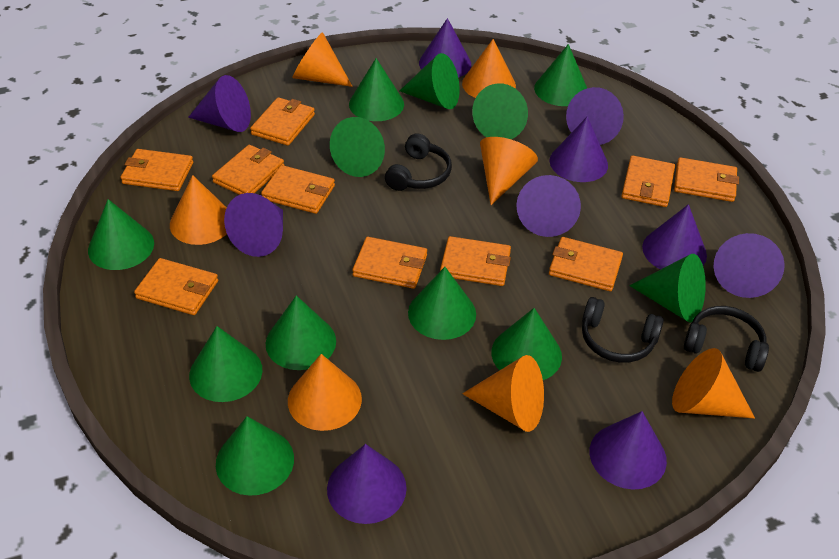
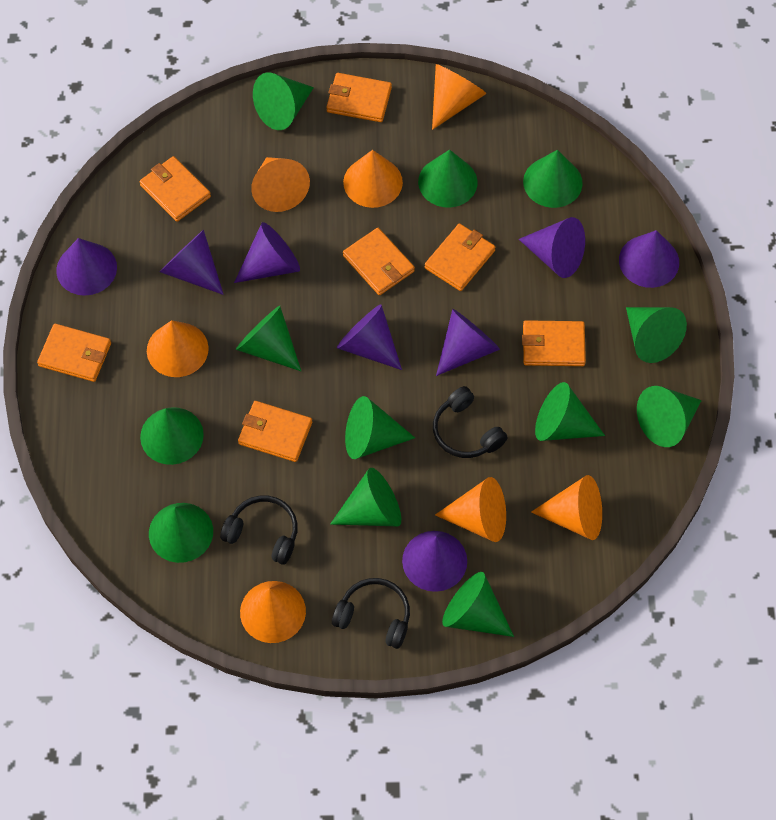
orange wallet: [121,149,193,191] [134,258,218,315] [212,145,284,195] [250,97,315,146] [261,165,335,214] [352,237,427,289] [440,236,511,286] [549,237,623,291] [621,155,675,207] [674,157,739,202] = 10 -> [37,323,111,382] [140,156,211,222] [238,401,312,462] [326,73,392,122] [343,228,415,295] [425,223,496,291] [522,320,586,366] = 7
purple cone: [188,75,251,132] [224,193,283,257] [327,444,407,524] [419,18,471,78] [516,175,581,237] [549,116,608,182] [566,87,624,145] [590,411,667,489] [642,204,707,270] [714,233,785,298] = 10 -> [56,238,117,296] [160,230,224,295] [234,222,300,283] [337,304,402,370] [402,531,467,592] [436,309,500,376] [519,217,585,278] [619,230,679,288] = 8

